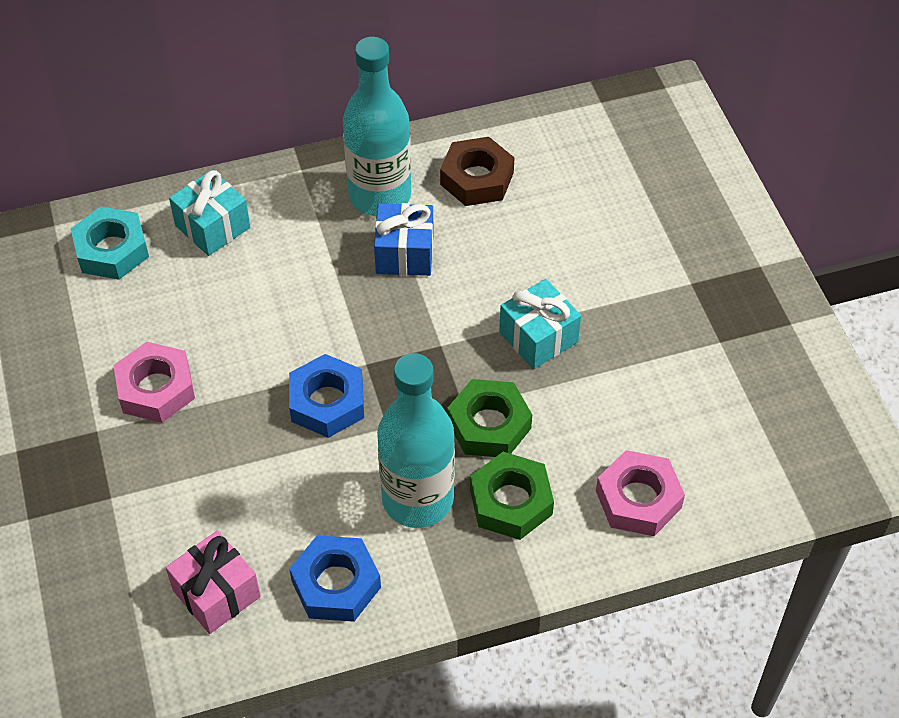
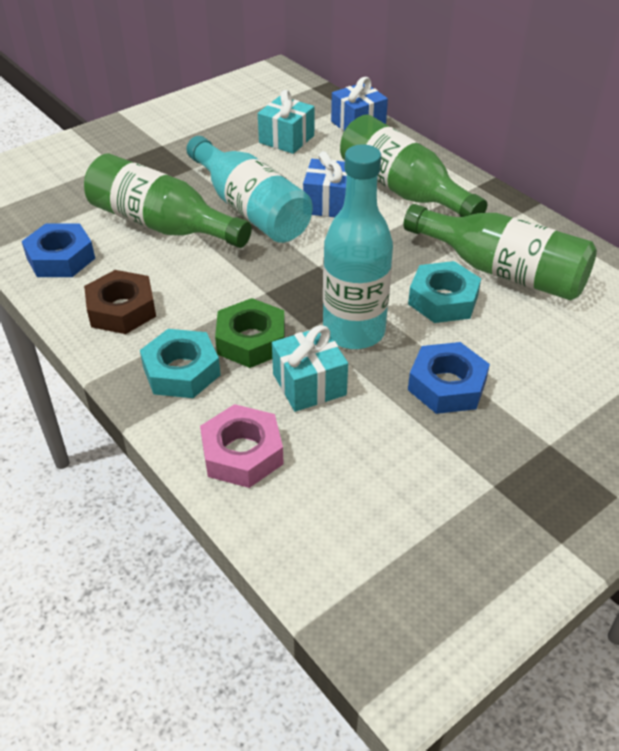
blue gift: [374,203,434,276] = 1 -> [303,151,347,217] [331,77,388,131] = 2
green bottle: none = 0 -> [84,153,252,248] [340,115,487,217] [403,204,597,301] = 3
green nut: [447,379,532,457] [470,452,554,540] = 2 -> [215,298,285,368] = 1
pink gift: [166,530,261,634] = 1 -> none = 0
pink nut: [113,342,195,423] [596,450,685,536] = 2 -> [200,404,284,488] = 1
turquoise nut: [71,207,149,280] = 1 -> [140,329,221,398] [408,261,481,323] = 2

